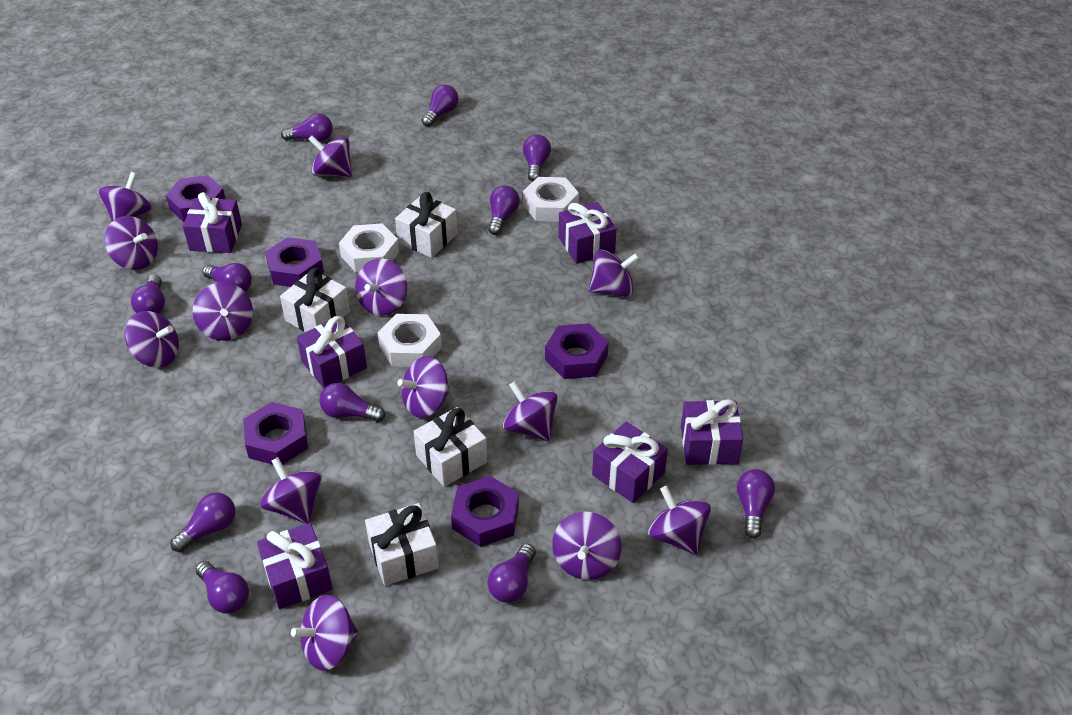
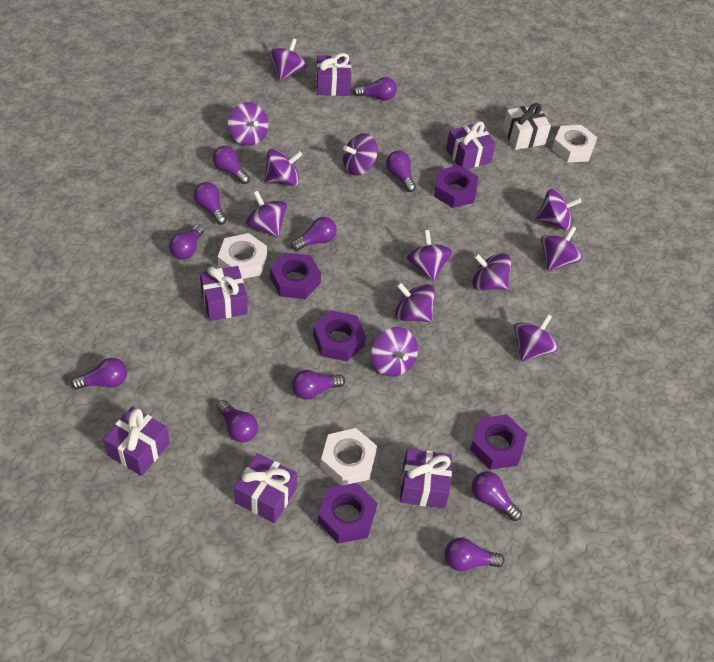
purple spinning top: [98,172,152,221] [104,216,158,270] [125,311,179,368] [193,282,253,341] [260,457,322,524] [291,595,359,671] [308,135,352,177] [355,258,407,316] [397,356,450,418] [503,381,557,441] [552,512,622,580] [589,249,639,297] [648,486,711,555] = 13 -> [228,102,268,146] [246,191,287,237] [264,149,302,186] [269,38,307,81] [343,133,378,176] [371,327,418,377] [395,282,435,322] [407,230,453,281] [472,253,511,291] [514,314,558,362] [536,189,582,230] [541,226,582,271] = 12
white gift: [280,268,350,332] [365,503,439,586] [395,192,458,258] [413,407,487,487] = 4 -> [502,103,551,150] = 1

